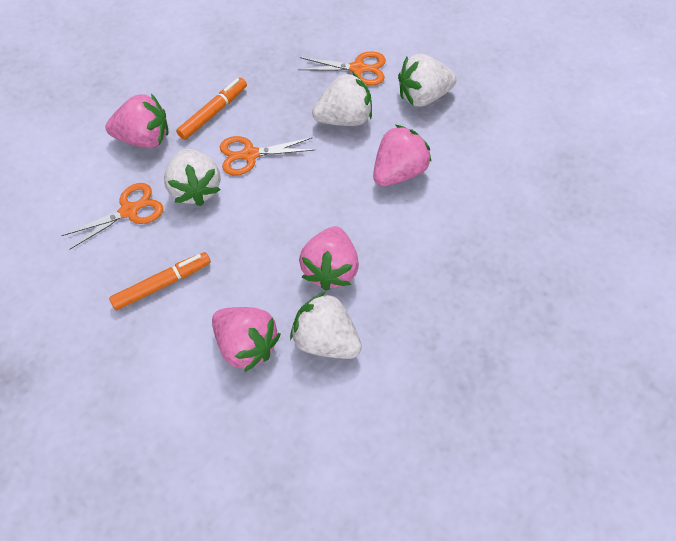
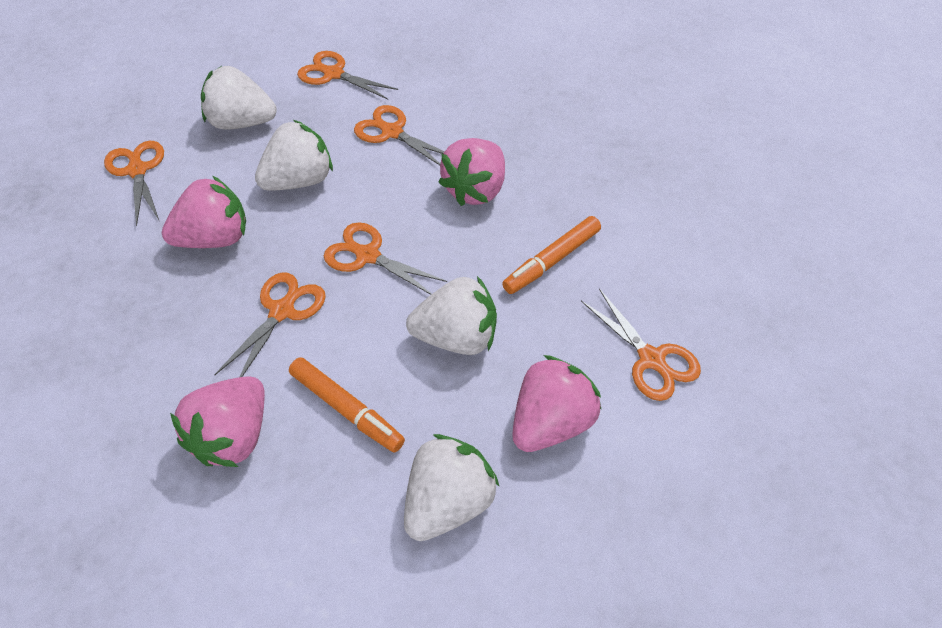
orange scissors: [61,183,163,250] [220,136,314,175] [298,51,386,85] = 3 -> [104,141,164,226] [214,273,326,377] [297,51,398,99] [324,222,447,295] [354,105,445,165] [581,289,701,401] = 6

